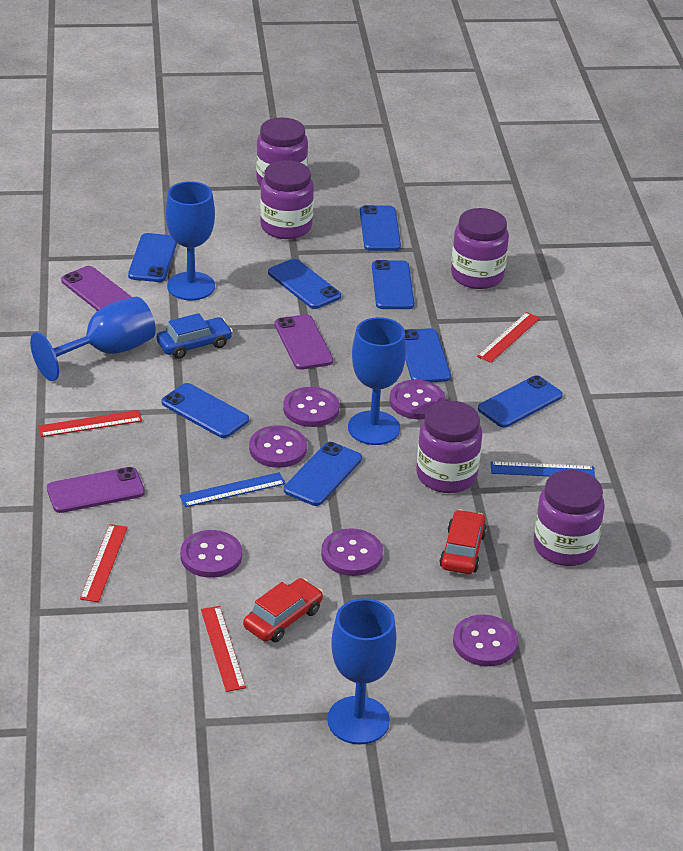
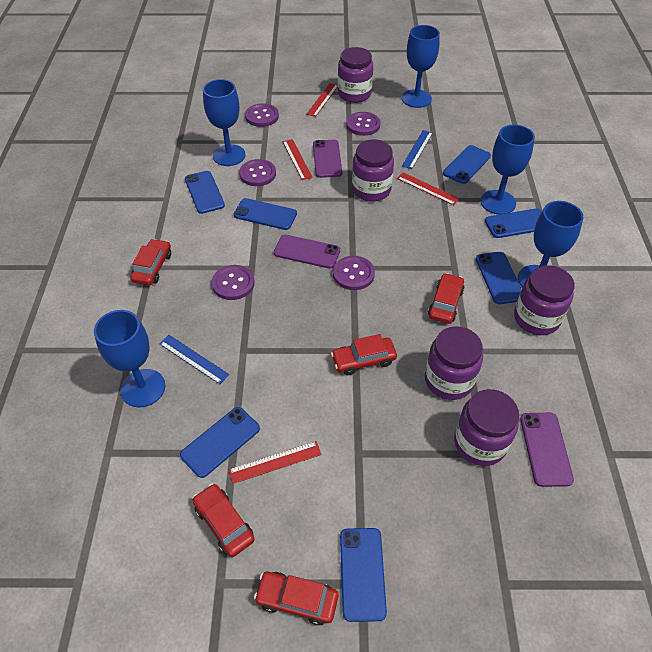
blue car: [157,313,233,359] = 1 -> none = 0
blue goblet: [30,297,156,381] [166,181,215,300] [327,598,396,745] [348,317,406,445] = 4 -> [94,310,165,407] [203,79,246,166] [402,25,440,108] [481,125,535,215] [518,201,584,288] = 5
blue phone: [128,233,177,282] [162,383,249,438] [268,259,341,309] [284,442,362,506] [360,205,401,251] [372,260,414,309] [405,328,451,382] [478,375,563,428] = 8 -> [180,407,260,478] [185,171,225,214] [234,198,297,230] [340,528,387,622] [443,145,491,184] [476,252,522,304] [485,208,542,238] = 7
purple button: [180,530,242,578] [249,425,307,468] [283,387,339,427] [321,528,383,576] [389,380,445,419] [453,615,518,666] = 6 -> [212,265,255,300] [239,159,276,186] [245,103,279,127] [333,256,375,290] [346,112,380,136] = 5
red car: [243,578,323,642] [440,510,487,574] = 2 -> [130,239,171,285] [193,484,255,557] [254,572,338,626] [331,334,397,375] [428,273,465,324] = 5

